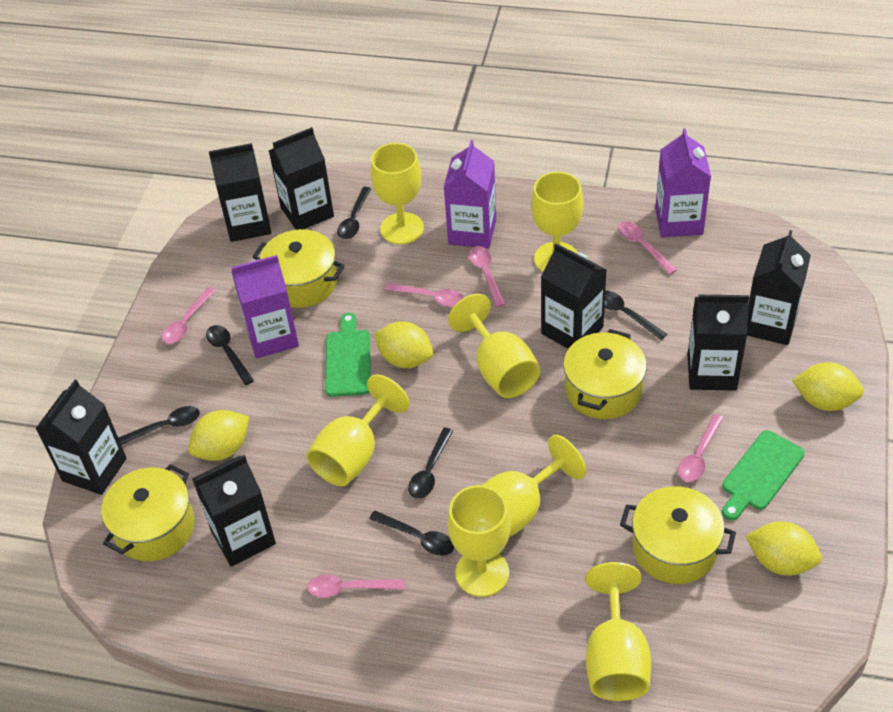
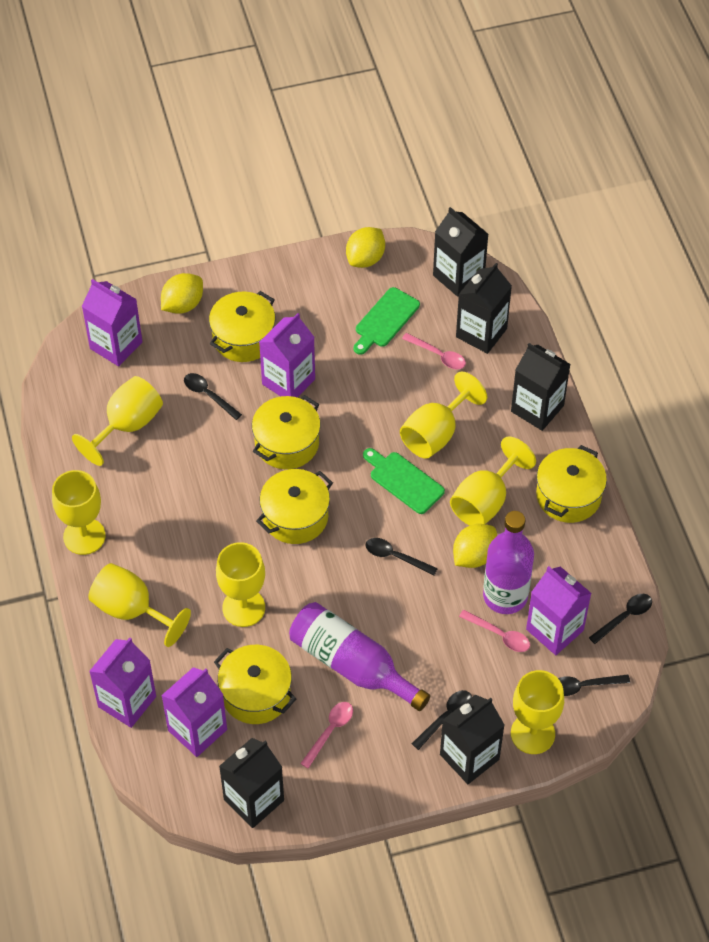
black carton: [35,380,127,495] [192,455,276,567] [209,143,271,242] [268,127,334,230] [541,243,607,349] [687,295,749,391] [747,230,811,345] = 7 -> [219,738,284,828] [433,207,488,297] [440,695,505,784] [456,263,512,354] [511,343,571,431] = 5
black spoon: [118,406,200,445] [206,325,254,385] [337,187,371,239] [369,511,454,556] [408,428,453,499] [604,290,667,340] = 6 -> [184,373,242,420] [366,538,438,576] [412,690,472,750] [558,675,630,696] [589,594,652,644] = 5
pink spoon: [162,287,216,344] [307,574,405,598] [385,283,464,307] [469,246,506,307] [618,222,677,274] [678,414,724,482] = 6 -> [300,702,353,769] [402,333,466,369] [459,610,530,652] = 3
purple bottle: none = 0 -> [289,602,430,711] [483,511,534,614] = 2
purple carton: [231,255,299,358] [444,140,496,248] [655,128,711,237] = 3 -> [82,279,142,367] [89,637,156,728] [161,667,227,757] [259,313,315,398] [526,566,592,655] = 5
yellow lemon: [188,410,249,461] [374,321,433,368] [746,522,822,576] [792,362,864,411] = 4 -> [161,273,203,314] [346,227,385,268] [453,524,497,568] = 3
yellow pot: [101,464,195,561] [252,229,345,308] [563,329,647,419] [620,486,736,584] = 4 -> [209,291,275,362] [214,645,296,724] [252,395,321,469] [256,469,333,544] [536,445,607,523] = 5

